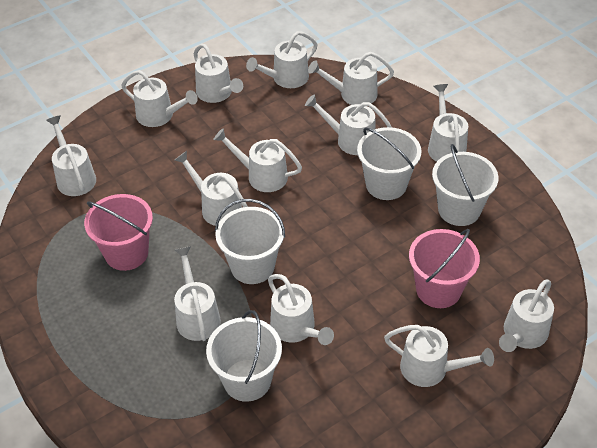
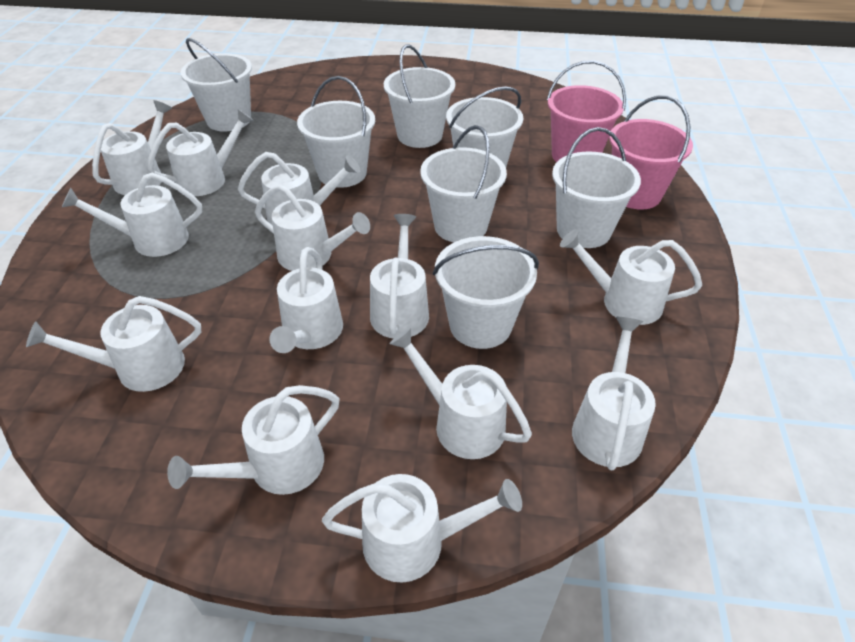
white bucket: [206,310,282,402] [215,199,285,284] [357,127,421,200] [432,144,499,226] = 4 -> [180,38,252,132] [297,76,375,188] [384,45,455,148] [420,125,507,242] [433,236,539,349] [446,86,523,167] [552,127,641,248] = 7

